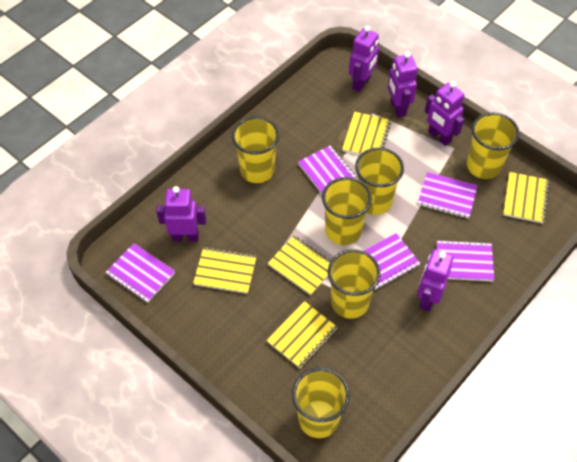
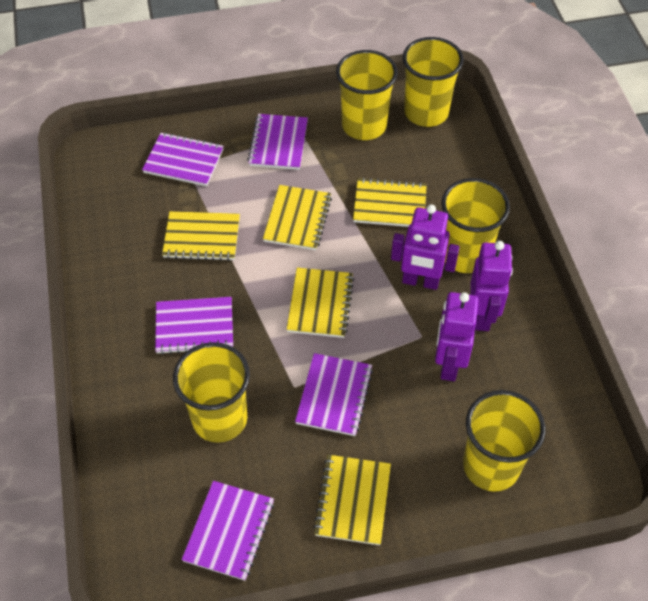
purple robot: [156,186,206,242] [349,26,379,92] [388,52,418,118] [417,249,454,312] [425,81,464,146] = 5 -> [391,204,460,290] [435,292,479,381] [471,241,513,331] = 3
yellow cup: [232,116,279,183] [292,367,350,438] [322,177,372,245] [328,249,381,319] [355,147,404,215] [467,112,520,179] = 6 -> [173,342,250,443] [336,50,398,140] [403,37,464,127] [441,178,510,273] [463,390,545,492] = 5

